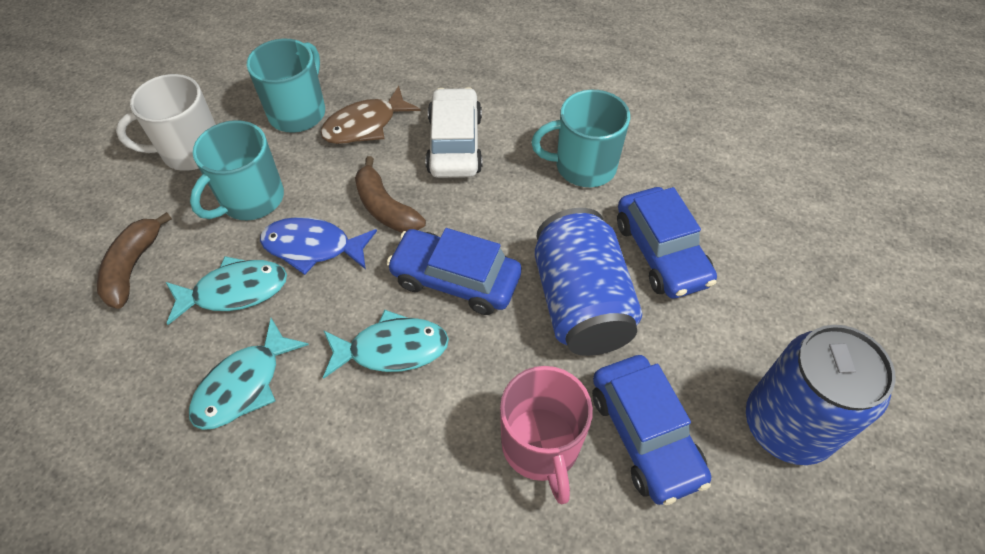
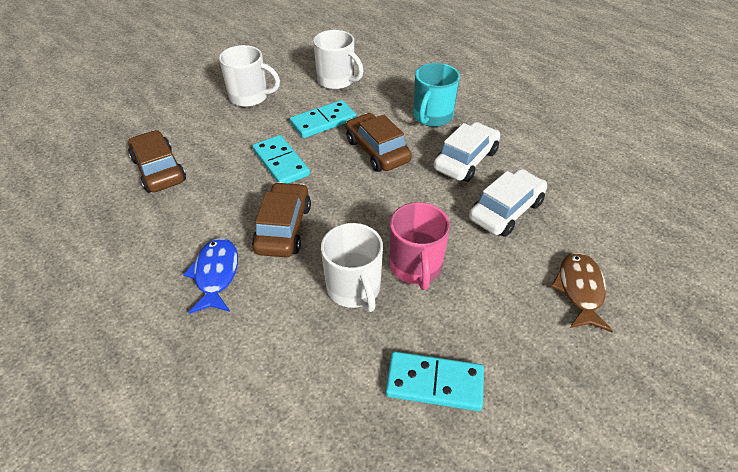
blue can: [534,208,642,356] [746,325,896,465] = 2 -> none = 0
blue car: [387,228,521,315] [592,355,711,505] [617,187,717,299] = 3 -> none = 0
brown banana: [97,212,172,309] [355,156,426,233] = 2 -> none = 0
brown car: none = 0 -> [128,130,186,193] [252,182,311,257] [346,113,412,172] = 3
turquoise domino: none = 0 -> [252,135,310,184] [290,100,357,138] [386,351,484,411] = 3
turquoise fish: [166,256,287,325] [189,318,309,430] [323,310,449,379] = 3 -> none = 0
turquoise mug: [190,120,284,221] [247,39,325,133] [531,90,630,187] = 3 -> [413,63,460,127] = 1
white car: [425,87,482,178] = 1 -> [434,122,500,182] [469,169,547,237] = 2
white mug: [116,74,216,171] = 1 -> [219,45,280,107] [313,30,364,90] [321,223,383,312] = 3

